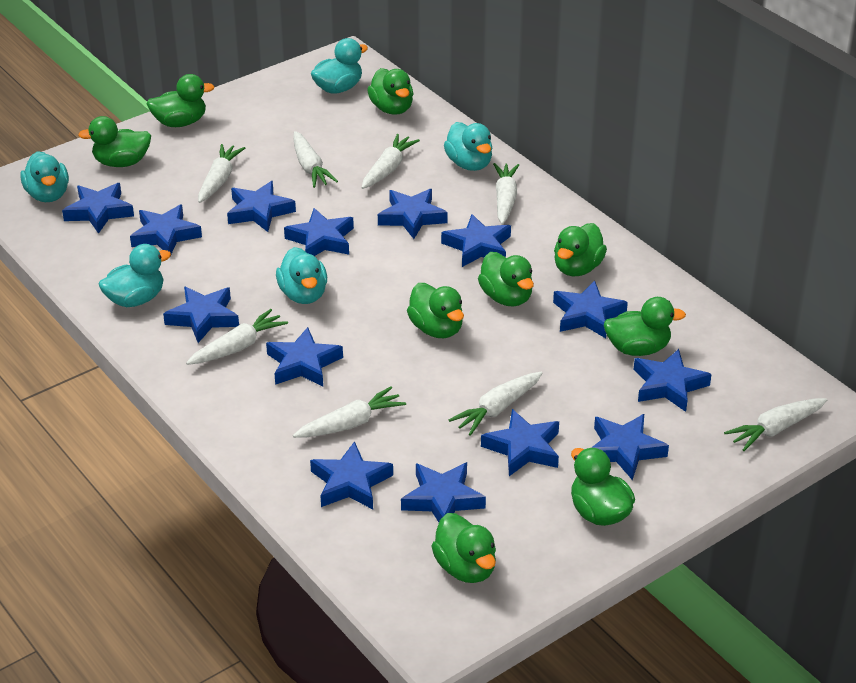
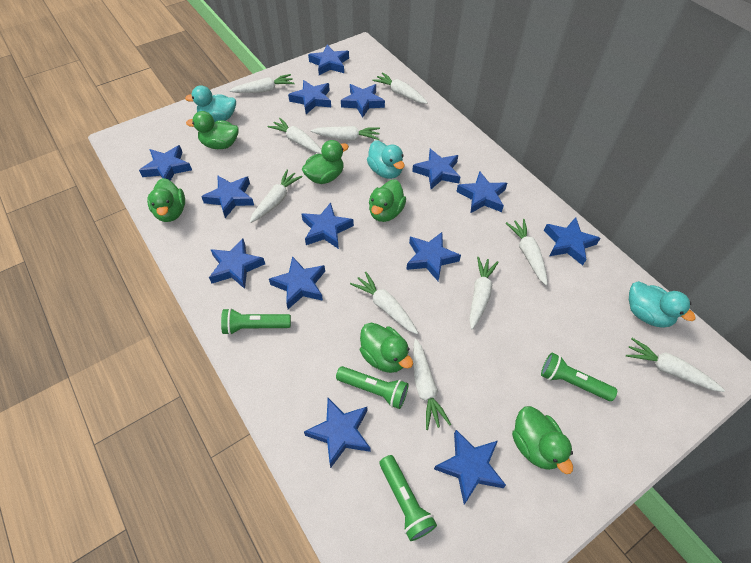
green duck: [78,116,151,167] [147,74,215,127] [367,68,413,115] [407,283,464,338] [431,513,496,583] [478,252,534,307] [554,223,607,276] [571,448,635,526] [604,297,686,356] = 9 -> [147,178,185,222] [186,111,239,149] [302,140,349,184] [360,323,413,373] [369,180,406,222] [512,406,573,474] = 6
green flashlight: none = 0 -> [221,308,291,335] [336,366,408,409] [380,455,437,541] [541,353,617,401] = 4
turquoise duck: [20,151,69,202] [99,244,171,307] [276,247,327,304] [311,38,368,94] [444,122,492,171] = 5 -> [185,85,236,122] [367,140,405,179] [629,281,696,328] = 3
white carrot: [186,309,288,365] [198,144,245,203] [293,131,338,188] [293,386,406,438] [361,134,420,189] [449,371,543,436] [493,163,519,224] [724,398,828,451] = 8 -> [229,74,295,93] [250,170,303,223] [268,118,322,154] [311,126,380,141] [350,272,418,334] [372,72,428,104] [413,339,451,430] [469,257,499,329] [506,219,547,285] [626,338,725,392] = 10

